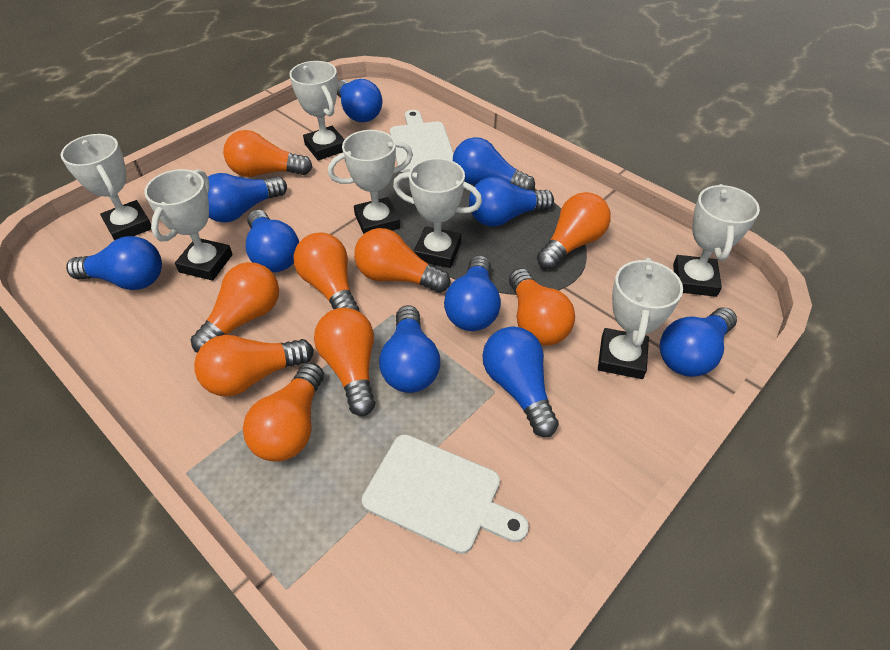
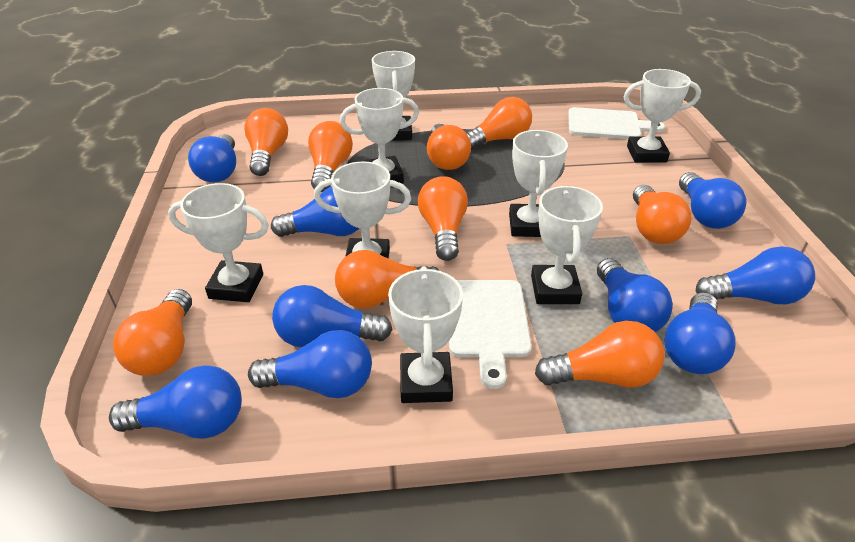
blue light bulb: [66,236,162,290] [208,173,287,222] [246,210,299,272] [337,79,383,122] [379,305,440,393] [444,255,501,331] [453,137,535,190] [469,177,554,226] [483,326,559,437] [659,308,737,377] = 10 -> [109,365,242,439] [188,134,236,183] [248,330,372,398] [271,186,359,237] [272,285,392,348] [597,258,673,332] [665,292,736,374] [679,172,746,229] [696,246,815,304] = 9
white trophy: [61,134,151,241] [144,169,233,281] [289,61,345,161] [328,130,413,234] [393,158,482,268] [598,258,683,379] [673,184,760,297] = 7 -> [168,183,269,302] [314,161,411,259] [340,88,419,183] [372,51,415,141] [388,267,463,403] [509,130,568,237] [531,186,603,304] [623,69,701,163] = 8

